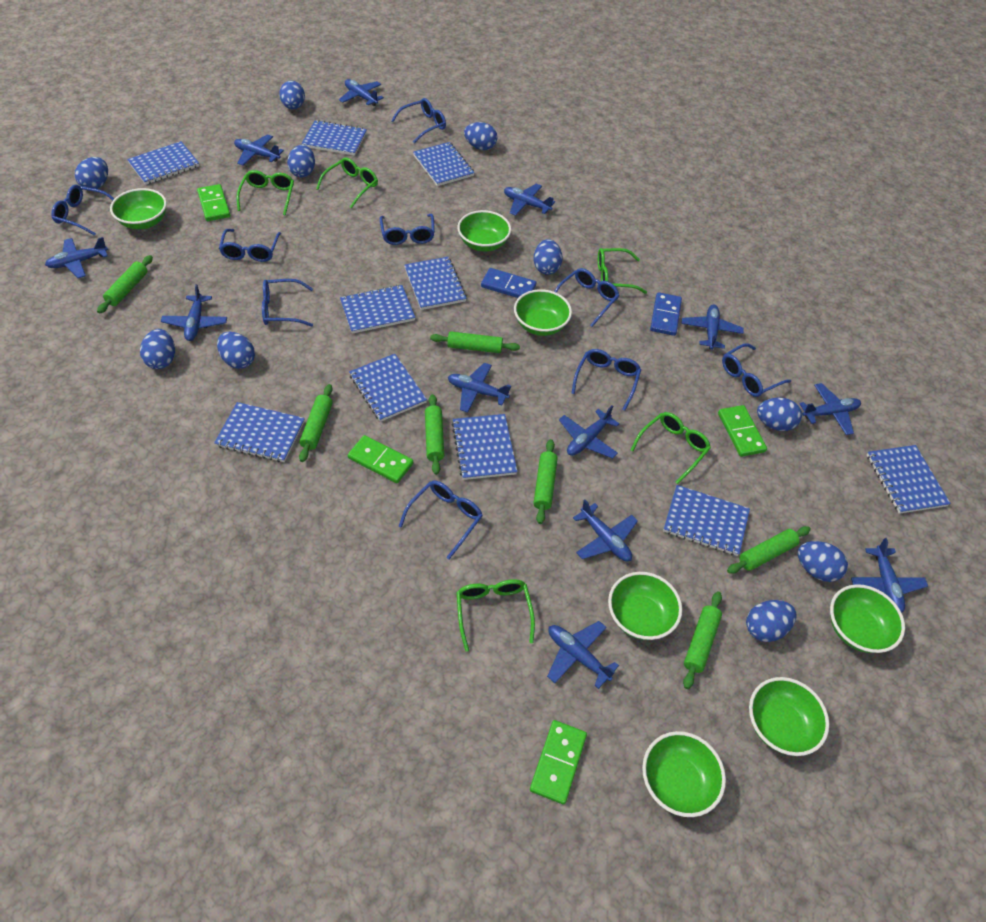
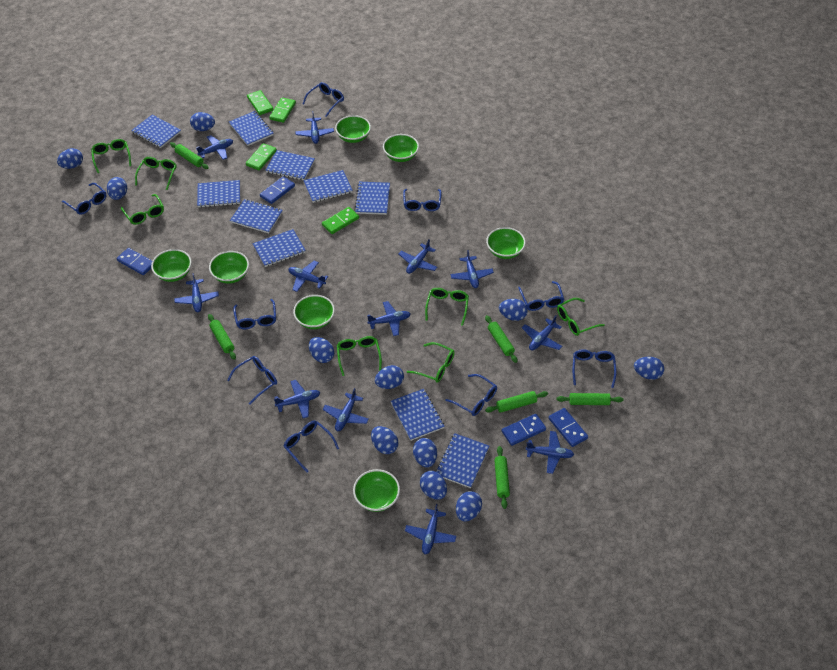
blue domino: [481,268,536,298] [650,292,682,336] = 2 -> [117,248,152,275] [260,176,295,204] [502,414,546,446] [549,408,588,447] = 4
blue egg: [75,157,108,189] [140,329,175,369] [217,332,255,369] [279,81,305,109] [287,145,315,177] [464,122,497,150] [534,239,563,275] [746,600,797,642] [757,397,802,431] [798,541,848,582] = 10 -> [57,148,83,169] [107,177,127,200] [190,112,215,131] [309,337,334,363] [371,426,398,454] [375,365,404,389] [413,438,437,467] [420,471,447,500] [456,491,482,521] [499,299,528,321] [634,357,664,380] = 11
green glasses: [236,170,294,215] [316,158,378,208] [456,579,535,652] [598,248,647,294] [631,412,711,484] = 5 -> [91,139,131,173] [121,194,164,225] [135,157,177,190] [337,336,382,376] [407,342,455,383] [425,288,469,326] [557,298,605,336] = 7
green rolling pin: [97,255,153,314] [299,384,333,462] [425,394,444,475] [430,331,520,353] [533,439,558,524] [683,591,722,689] [727,526,811,574] = 7 -> [170,142,209,169] [208,314,236,360] [485,315,518,363] [485,391,548,413] [494,446,510,509] [556,393,623,405] = 6

